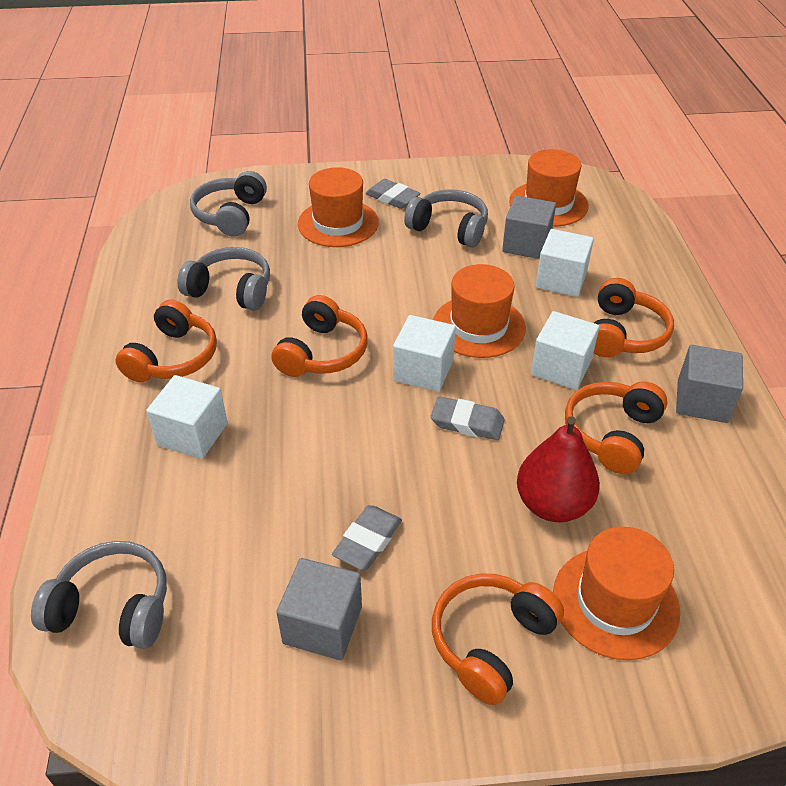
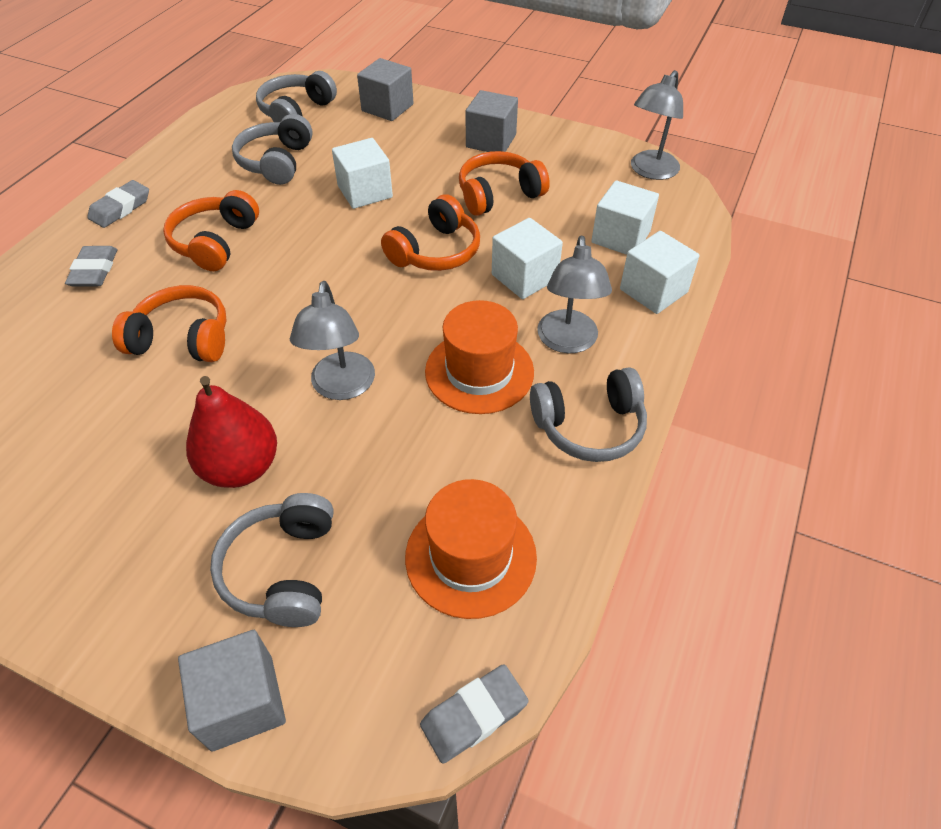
grey lamp: none = 0 -> [290,281,375,400] [537,235,612,354] [631,70,683,180] = 3
orange hat: [298,167,379,247] [433,264,526,358] [509,149,589,227] [553,527,680,660] = 4 -> [405,479,537,619] [425,300,534,414] = 2
orange headphones: [115,300,217,382] [271,295,368,377] [432,574,564,705] [565,381,668,474] [594,278,674,358] = 5 -> [112,285,227,362] [163,190,259,271] [381,194,480,271] [459,151,550,216] = 4

